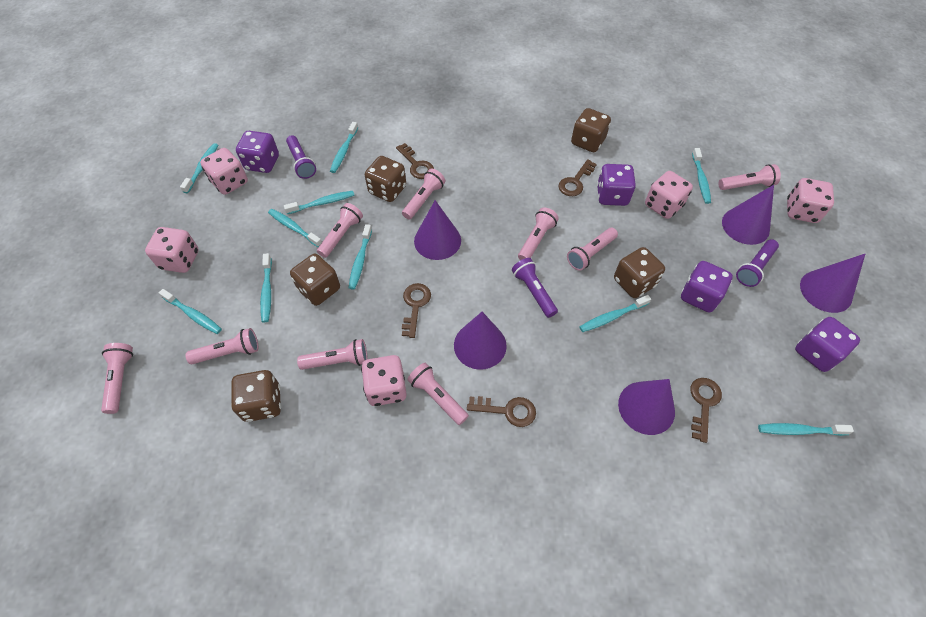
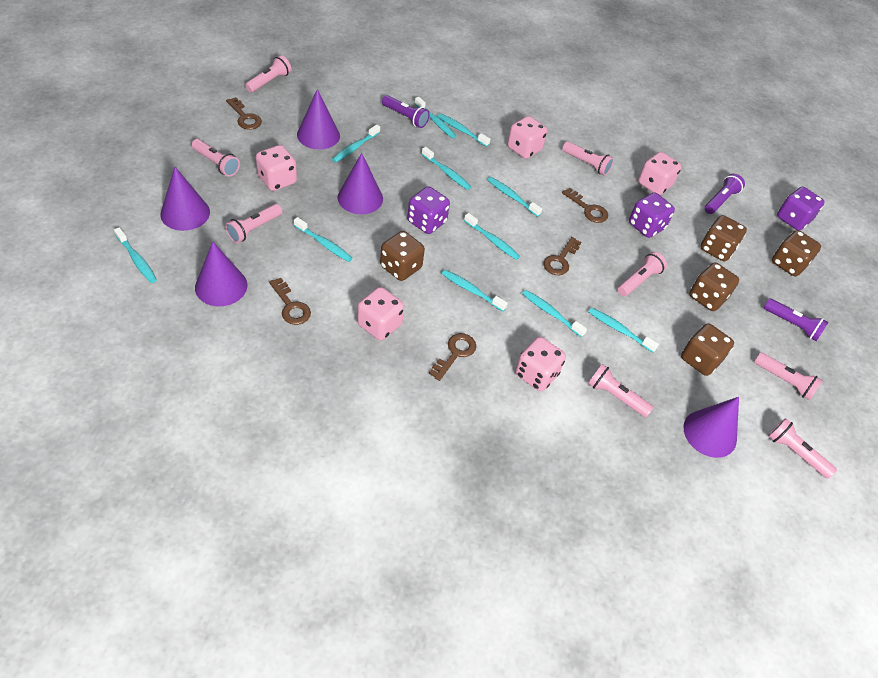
pink flashlight: [101,343,133,414] [185,328,258,364] [297,339,368,370] [317,203,363,258] [402,169,445,220] [407,363,469,425] [518,208,559,260] [567,228,618,271] [718,164,781,190] = 9 -> [192,139,240,177] [225,204,282,243] [245,55,292,93] [562,142,614,176] [588,364,654,417] [618,252,667,296] [755,352,823,400] [768,418,837,479] = 8
purple dice: [236,131,279,173] [597,164,636,206] [681,261,733,313] [795,317,860,372] = 4 -> [407,186,450,234] [629,192,675,238] [777,187,825,230] = 3
turquoise toothbrush: [159,289,222,334] [180,143,218,193] [260,253,272,322] [268,209,322,247] [284,191,355,214] [330,122,358,173] [349,224,372,290] [579,295,651,332] [692,148,711,204] [758,423,854,436] = 10 -> [114,227,157,283] [294,217,353,262] [332,124,380,163] [414,97,456,139] [422,147,471,190] [437,113,490,147] [442,270,508,311] [464,213,520,260] [487,177,542,217] [522,290,587,337] [588,307,659,352] = 11

